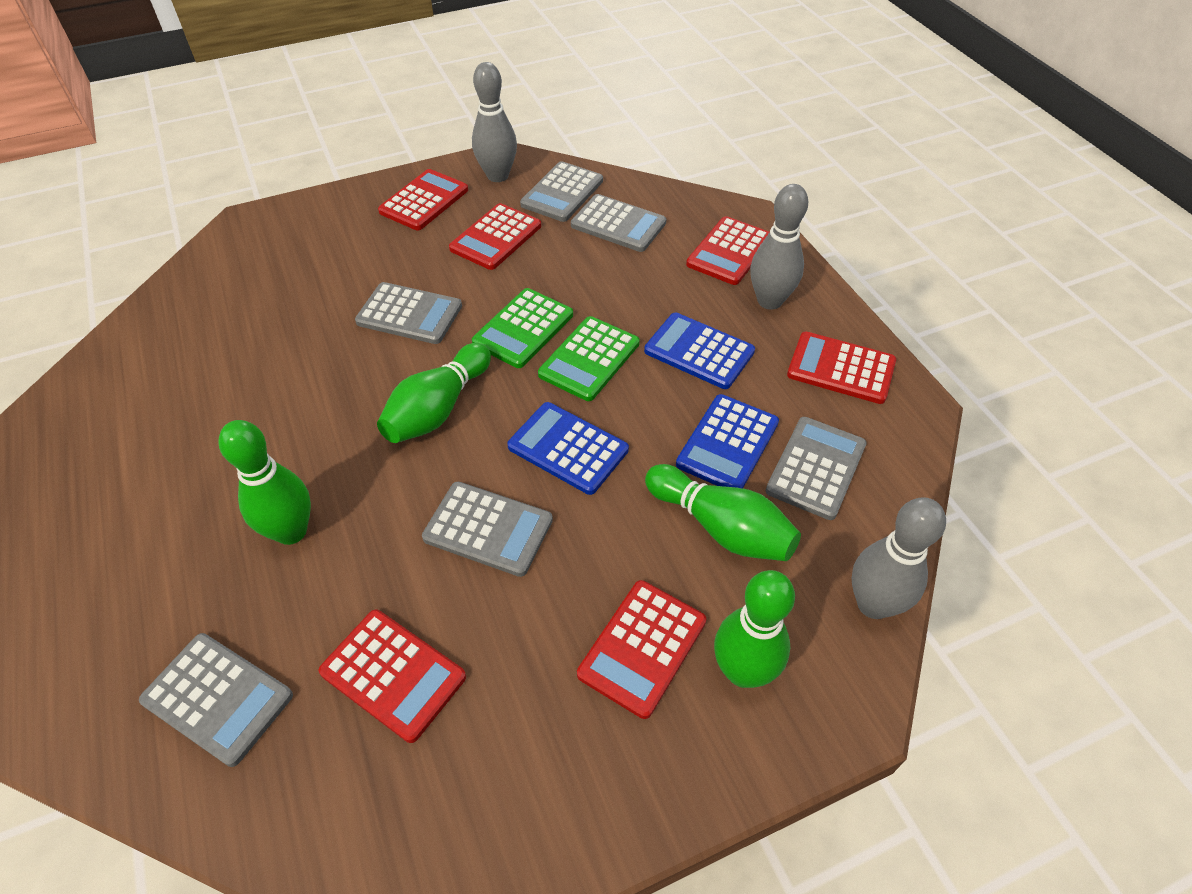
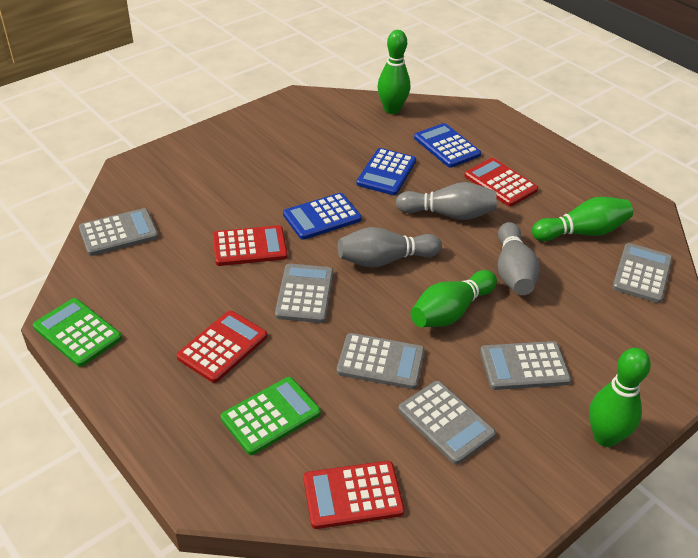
red calculator: [319,610,466,743] [378,169,468,230] [449,203,541,270] [577,580,706,719] [686,216,769,285] [787,332,896,404] = 6 -> [177,311,267,383] [213,225,288,266] [303,461,405,529] [464,158,538,206] = 4

